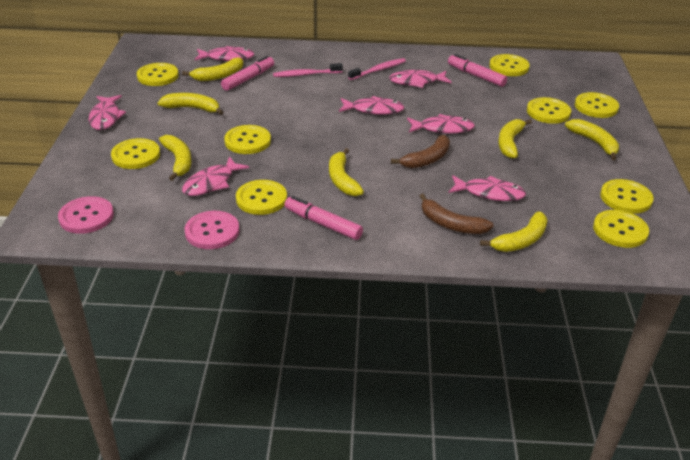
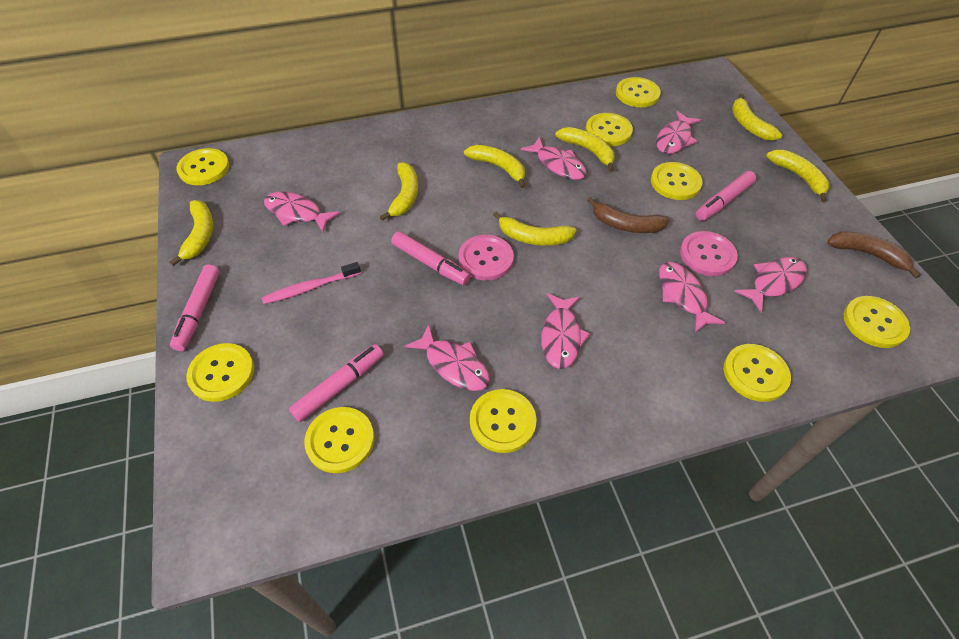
pink marker: [221,56,274,91] [284,196,363,240] [448,54,507,87] = 3 -> [170,265,220,351] [289,344,384,422] [391,231,471,285] [696,171,756,221] = 4
pink toothbrush: [273,63,343,77] [348,58,406,80] = 2 -> [262,262,361,304] = 1

